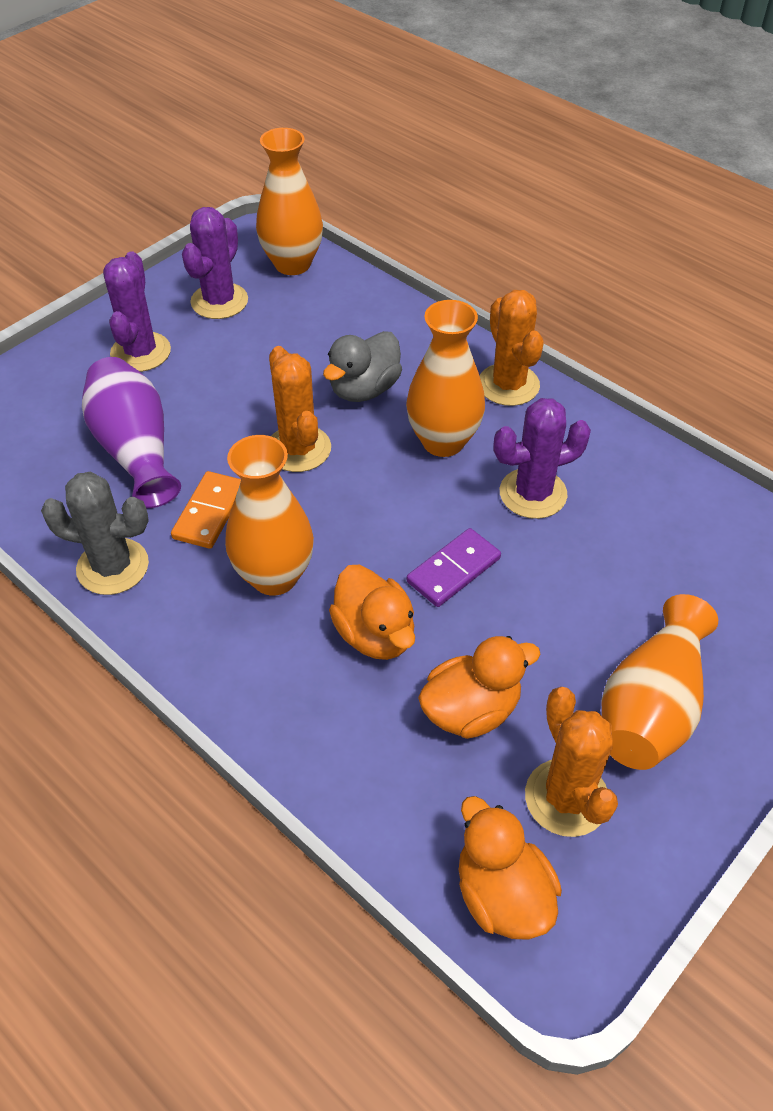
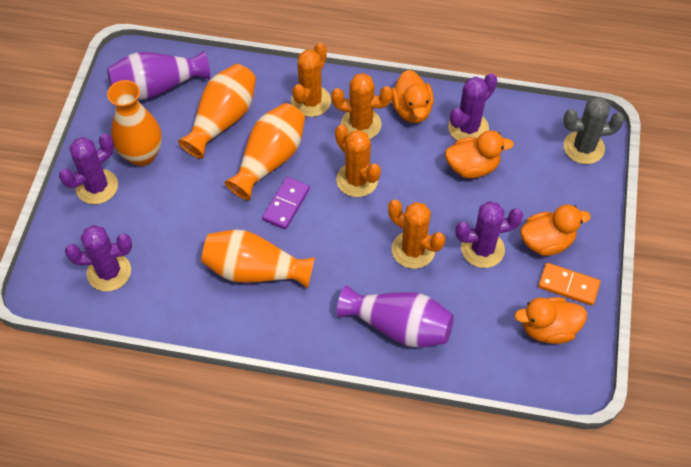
grey duck: [323,331,402,402] = 1 -> none = 0
orange cactus: [269,346,331,472] [480,290,544,406] [525,687,618,837] = 3 -> [291,43,331,117] [331,73,393,139] [335,125,381,197] [388,200,445,269] = 4
orange duck: [329,565,415,660] [418,636,540,739] [459,796,562,940] = 3 -> [392,70,434,123] [445,130,514,179] [515,297,587,344] [520,205,591,256] = 4
purple cactus: [103,251,171,372] [182,207,248,319] [494,398,591,519] = 3 -> [59,134,118,204] [65,225,132,291] [448,73,497,140] [455,201,523,268] = 4
purple vase: [82,357,181,508] = 1 -> [107,51,210,100] [337,285,454,348] = 2

